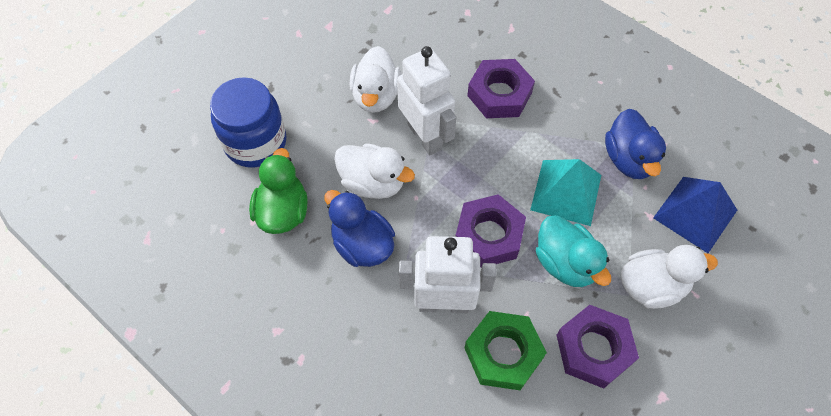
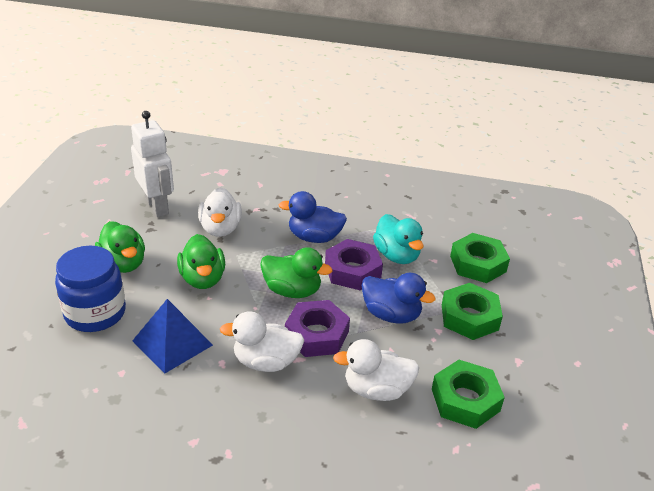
green duck: [249,148,307,234] = 1 -> [95,221,145,273] [177,234,225,289] [260,247,332,298] = 3
green nut: [465,311,547,390] = 1 -> [432,360,505,429] [442,283,503,340] [450,233,510,283] = 3
purple nut: [455,194,526,268] [467,59,535,118] [557,305,639,388] = 3 -> [285,300,350,357] [325,239,383,290] = 2
turquoise pyramid: [530,159,601,226] = 1 -> none = 0
white robot: [397,46,456,155] [399,236,497,313] = 2 -> [131,111,174,217] = 1

